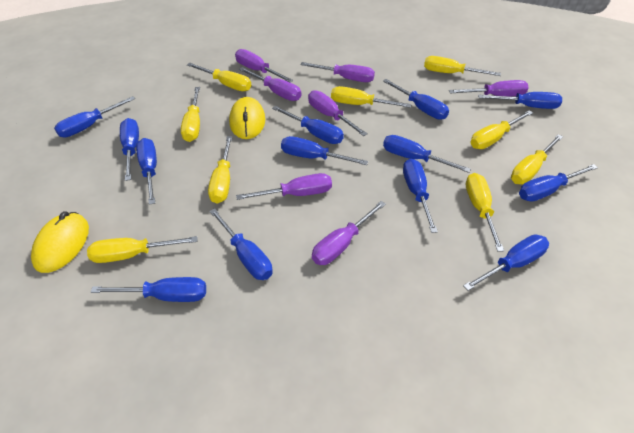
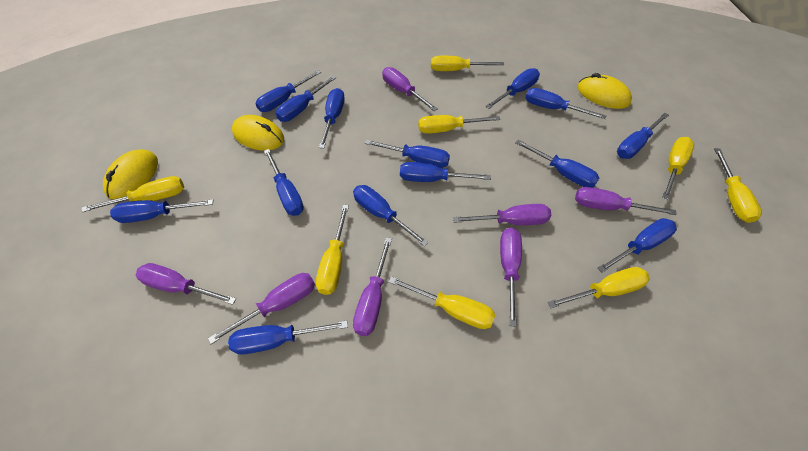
blue screwdriver: [54,96,135,137] [90,277,206,302] [120,118,139,181] [136,138,157,205] [209,208,272,280] [272,106,344,144] [281,136,368,165] [383,79,449,120] [383,135,471,173] [403,159,438,233] [463,234,549,291] [478,92,562,109] [519,164,598,202] = 13 -> [110,200,213,223] [228,321,348,354] [255,70,321,112] [264,149,304,216] [276,76,336,122] [319,88,345,148] [353,185,429,247] [365,140,450,168] [400,162,491,182] [485,68,540,109] [515,140,599,187] [525,88,606,119] [598,218,677,273] [617,113,669,159] = 14
yellow mouse: [31,211,89,273] [229,97,265,139] = 2 -> [103,149,158,199] [232,115,284,151] [577,73,632,109] = 3
yellow screwdriver: [87,236,198,263] [181,87,200,142] [187,63,251,91] [208,136,232,204] [331,86,411,108] [424,56,501,76] [466,173,504,252] [470,110,533,149] [511,134,563,185] = 9 -> [82,176,184,212] [316,205,349,295] [389,276,495,329] [418,115,500,134] [431,56,504,71] [548,267,650,308] [663,137,694,200] [714,148,762,223] = 8

